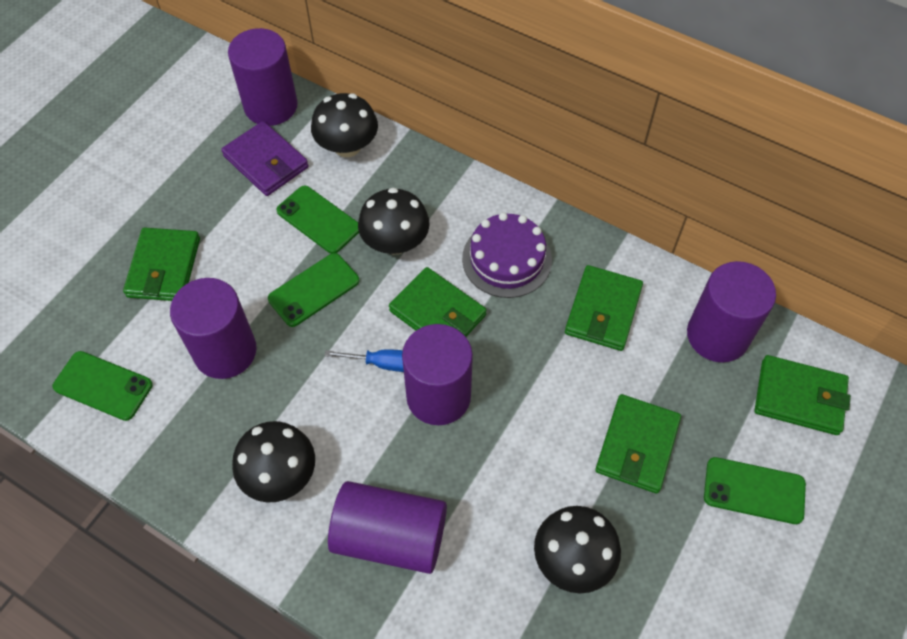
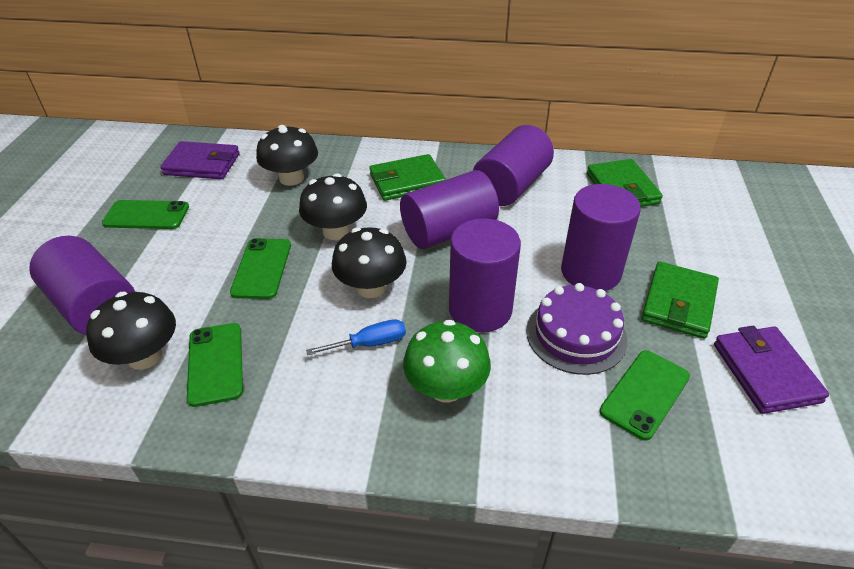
green mushroom: none = 0 -> [403,319,491,403] = 1
green wallet: [123,227,200,301] [389,267,487,337] [565,265,643,351] [595,394,681,493] [754,355,851,435] = 5 -> [369,154,446,201] [587,159,663,207] [641,262,719,339] = 3
purple wallet: [221,121,309,196] = 1 -> [160,141,240,179] [714,326,829,414] = 2

